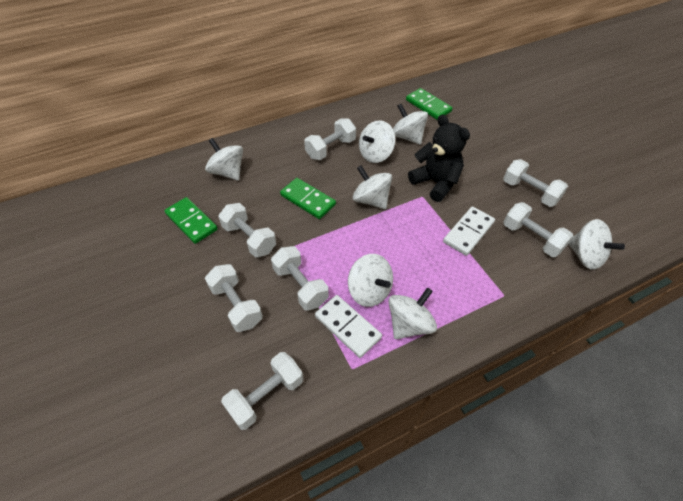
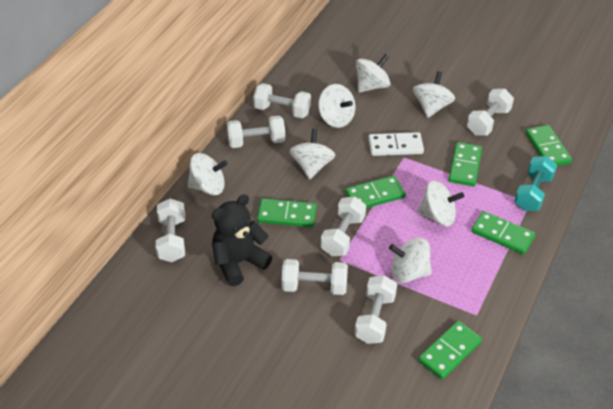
green domino: [164,197,218,244] [280,178,336,219] [406,88,452,120] = 3 -> [257,198,317,227] [345,176,406,208] [418,321,482,380] [448,142,482,186] [471,211,535,255] [525,125,572,166] = 6
turquoise dumbbell: none = 0 -> [514,156,557,211] = 1
white domino: [315,295,382,358] [443,206,495,256] = 2 -> [368,132,424,156] = 1

